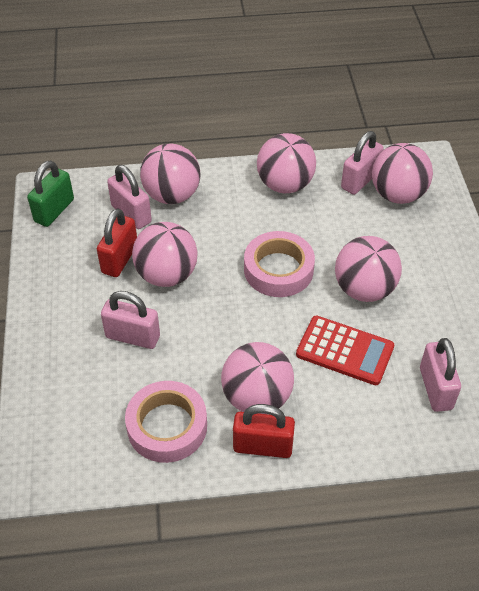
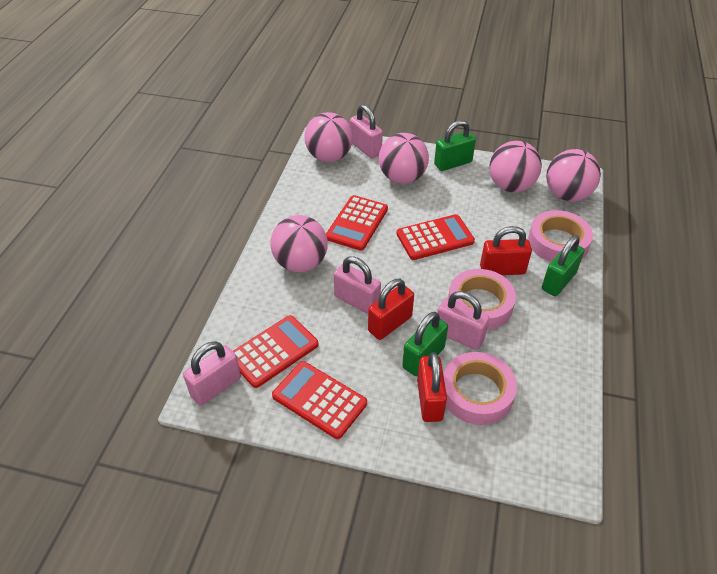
green padlock: [27,160,74,227] = 1 -> [402,312,448,376] [434,120,476,171] [542,235,584,296] = 3
pink ball: [132,222,198,287] [140,143,201,204] [221,342,294,414] [257,133,316,193] [335,236,402,302] [372,143,433,204] = 6 -> [270,215,328,272] [304,112,353,162] [379,133,429,184] [489,141,542,192] [546,149,601,201] = 5
pink tape: [125,381,207,463] [244,231,315,297] = 2 -> [443,352,517,425] [448,269,516,330] [528,210,593,262] = 3
red calculator: [296,315,394,385] = 1 -> [233,315,319,388] [272,361,367,439] [326,195,388,251] [397,214,475,260] = 4
red padlock: [97,208,137,277] [233,404,295,458] = 2 -> [368,279,414,340] [417,352,447,422] [480,226,532,275] = 3

